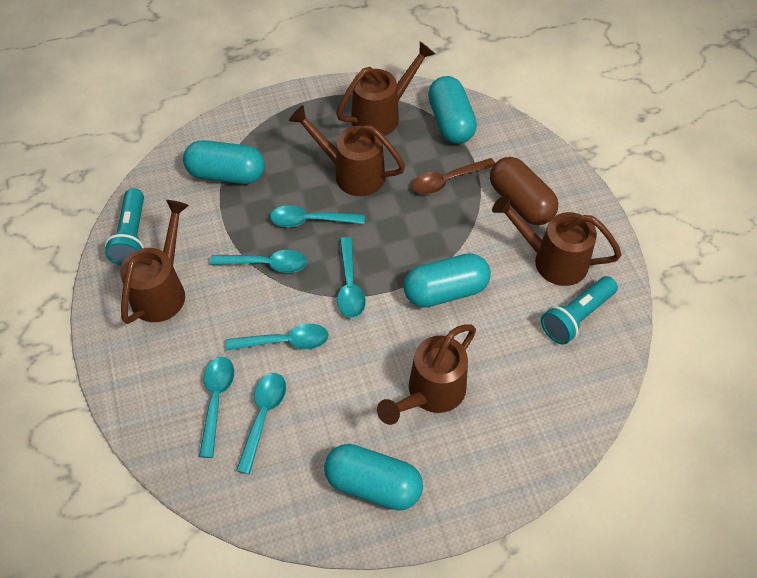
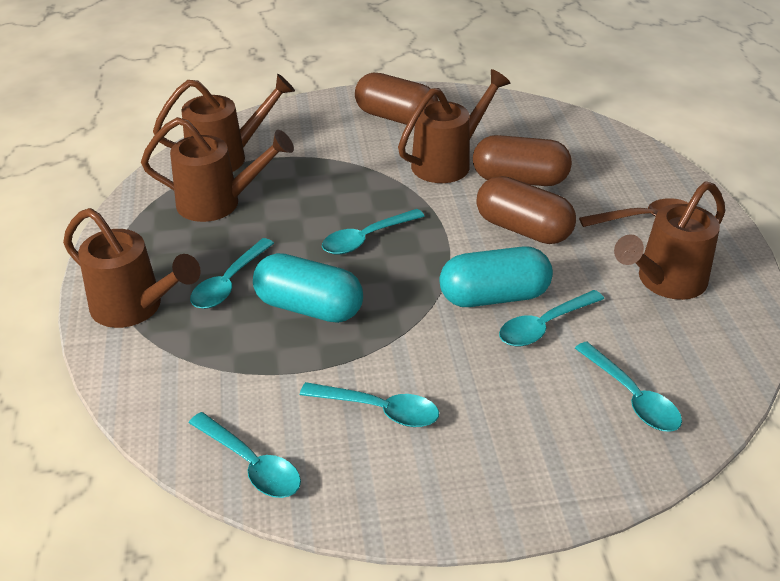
brown capsule: [490,157,558,225] = 1 -> [355,73,438,125] [473,135,572,186] [476,176,576,244] = 3
turquoise capsule: [183,140,265,184] [324,444,423,511] [403,253,491,308] [428,76,477,144] = 4 -> [253,253,363,323] [440,246,553,307] = 2
turquoise flashlight: [105,188,144,265] [541,276,618,345] = 2 -> none = 0

